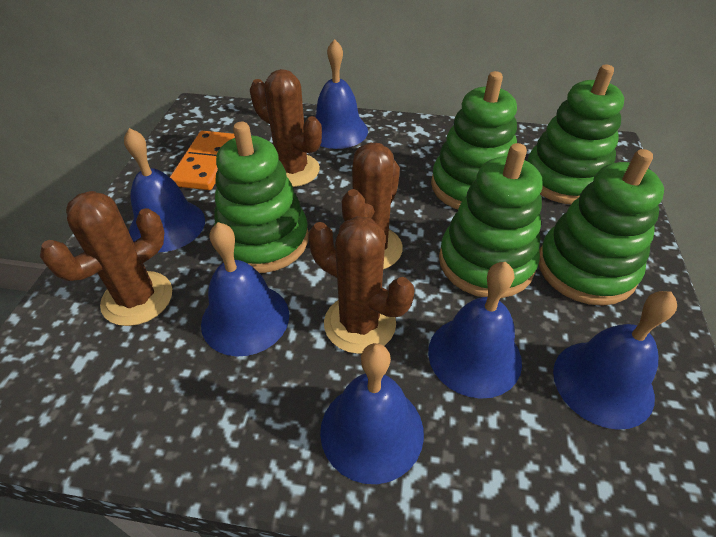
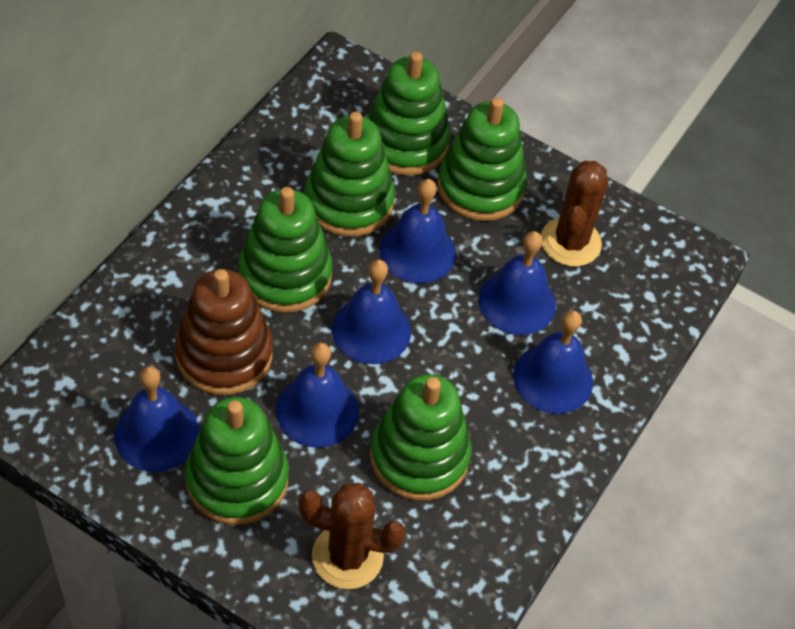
brown cactus: [40,191,172,326] [250,69,322,187] [309,216,414,354] [342,143,403,269] = 4 -> [298,483,406,589] [541,161,608,266] = 2
brown stacking toy: none = 0 -> [175,269,273,395] = 1
green stacking toy: [214,122,309,273] [431,71,517,209] [439,143,542,298] [528,65,624,204] [539,149,664,306] = 5 -> [185,397,289,525] [239,187,333,313] [305,112,395,237] [367,51,451,176] [370,374,471,501] [437,97,527,221] = 6
orange domino: [170,131,235,190] = 1 -> none = 0

